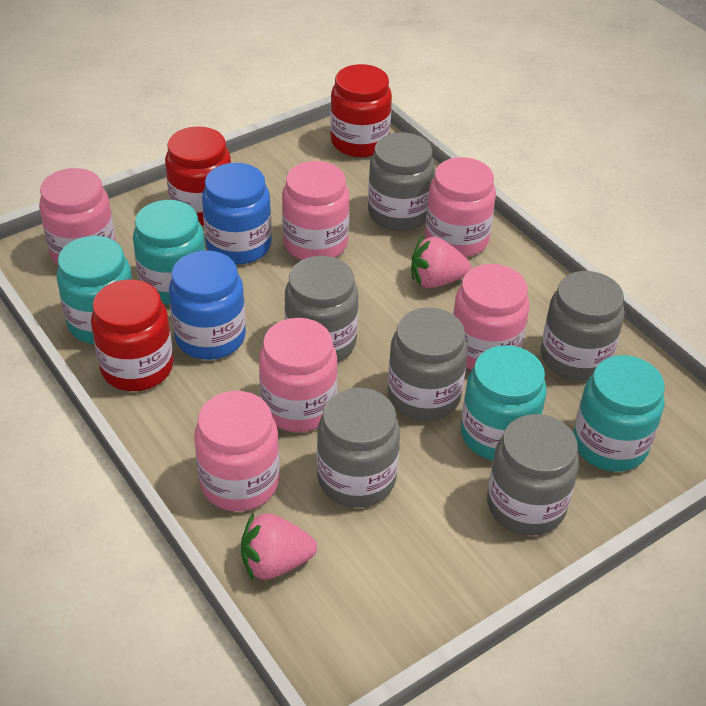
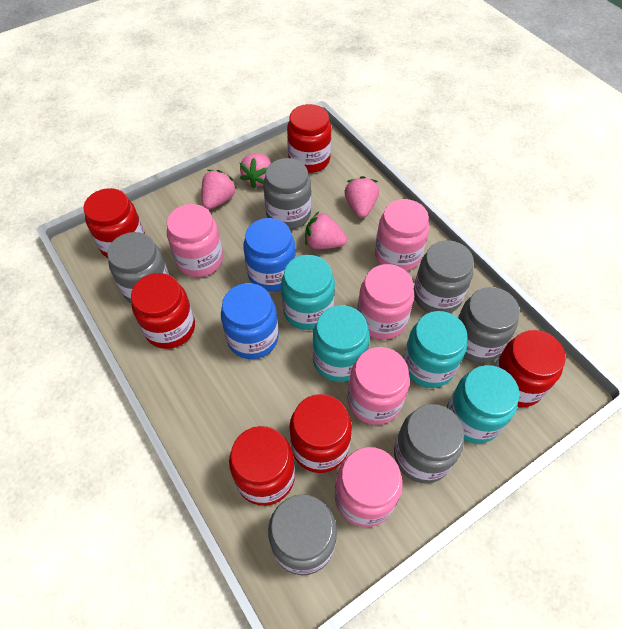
pink jar: [39,168,116,265] [194,391,280,511] [259,318,337,432] [282,161,350,260] [425,157,496,257] [453,264,529,370] = 6 -> [167,204,223,277] [335,447,403,527] [347,347,410,425] [357,264,414,340] [375,199,429,271] = 5
pink strawberry: [241,512,317,580] [411,236,471,288] = 2 -> [202,170,237,209] [240,153,271,189] [305,212,347,249] [345,176,379,218] = 4
red jar: [91,279,173,391] [165,126,231,225] [330,64,392,157] = 3 -> [83,188,145,258] [131,273,195,349] [229,426,295,506] [287,104,331,173] [289,394,352,473] [494,330,566,407] = 6

